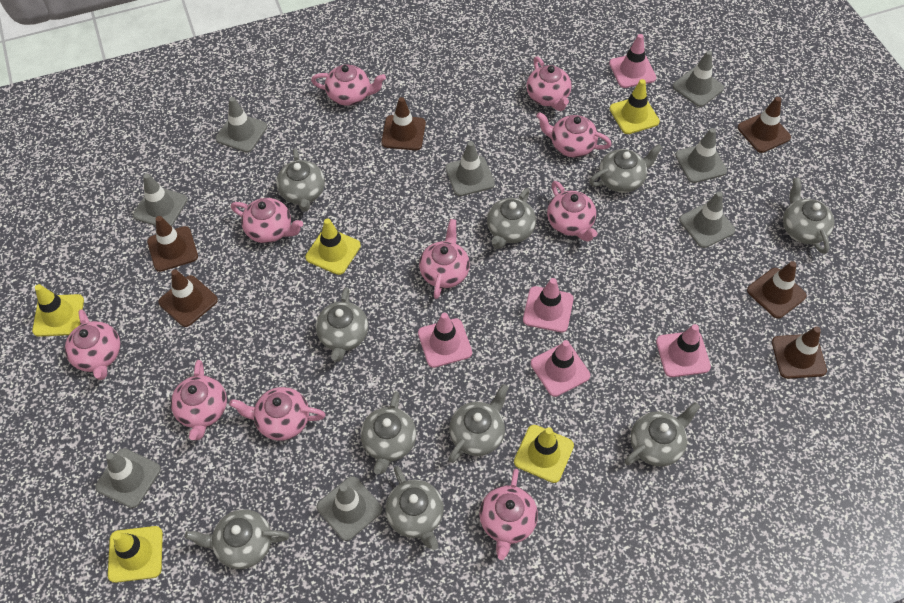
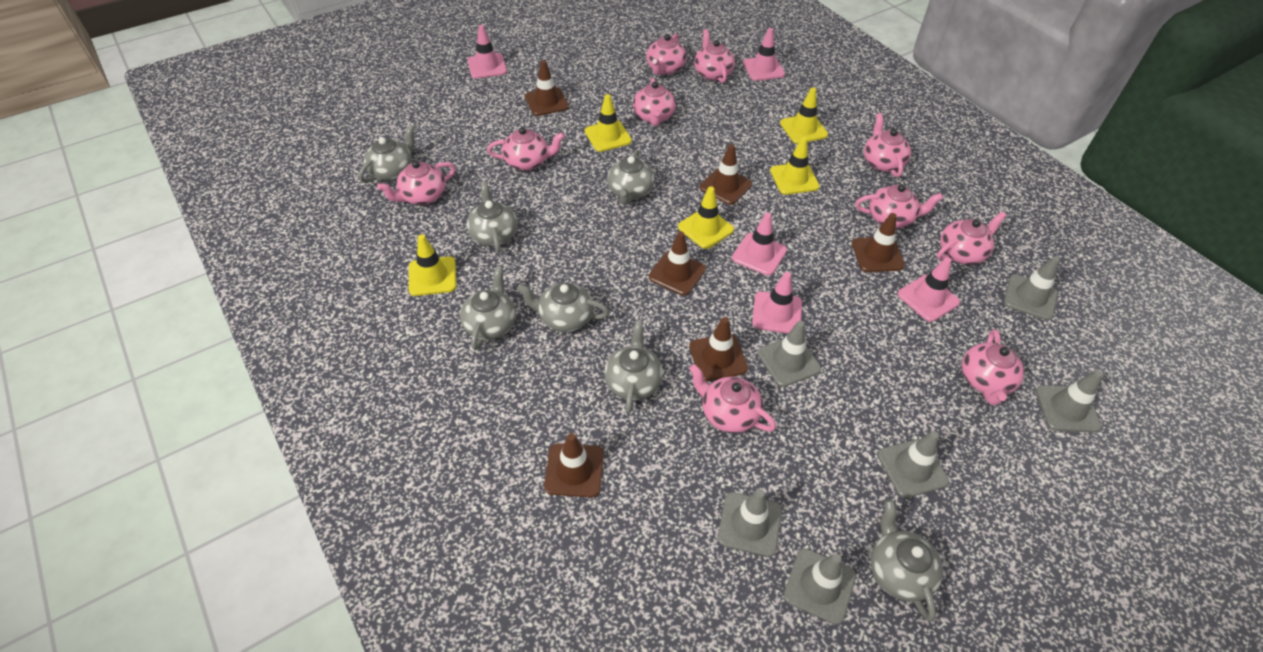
grey teapot: [185,509,290,569] [276,149,325,212] [316,287,368,362] [360,391,417,474] [385,466,444,550] [448,384,509,463] [487,188,536,249] [589,144,663,193] [625,402,701,466] [783,177,834,254] = 10 -> [359,125,415,183] [460,266,516,350] [467,181,518,253] [517,283,609,332] [604,320,663,413] [607,149,655,205] [870,500,943,621] = 7
grey traffic cone: [95,448,161,508] [133,173,187,226] [216,97,267,153] [317,476,382,541] [445,141,495,196] [673,51,724,107] [675,128,727,183] [679,191,735,248] = 8 -> [718,489,782,557] [758,321,821,387] [784,548,856,625] [878,431,949,498] [1004,256,1060,320] [1036,370,1103,433] = 6

